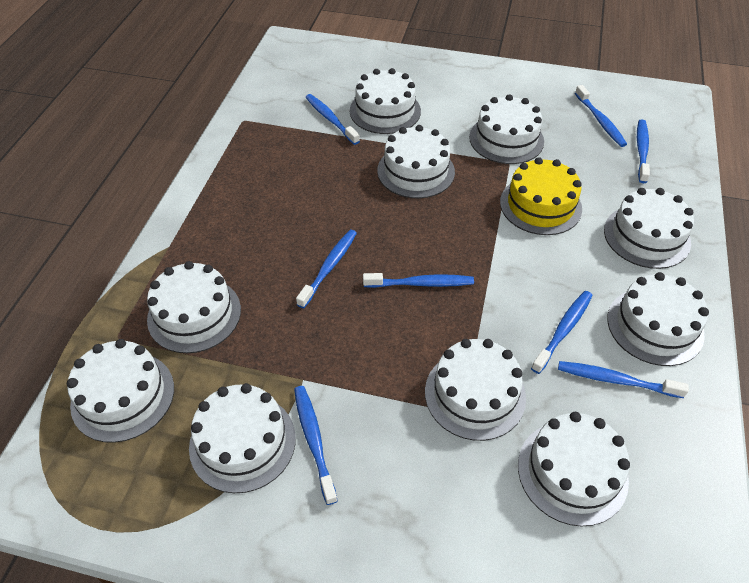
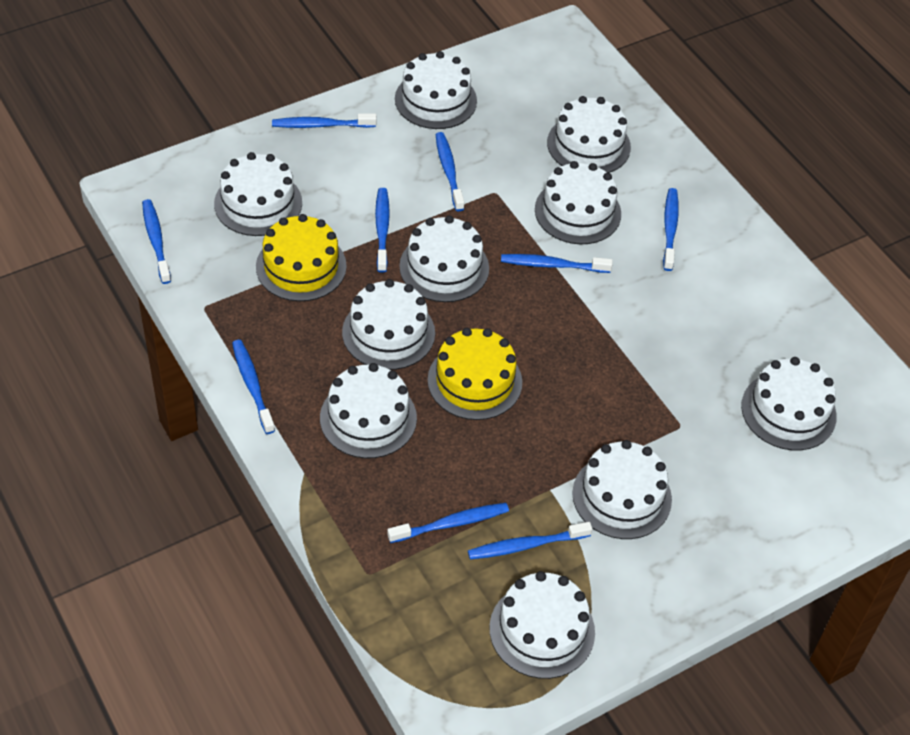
blue toothbrush: [294,386,338,505] [296,230,357,308] [305,94,360,145] [363,273,474,288] [531,291,593,374] [558,361,689,398] [575,85,627,147] [637,120,650,183] = 8 -> [142,199,171,284] [232,340,275,434] [272,114,376,128] [375,188,390,273] [387,503,509,543] [435,132,464,211] [468,522,592,559] [501,254,613,273] [663,188,679,271] = 9
yellow cake: [500,157,582,235] = 1 -> [256,214,347,302] [428,328,522,420] = 2

